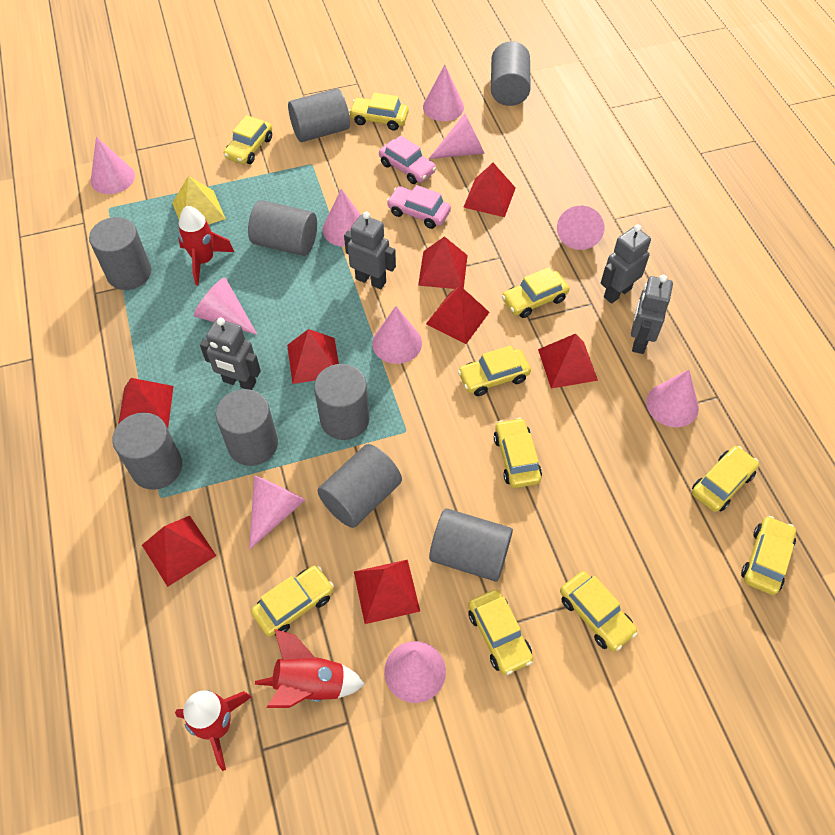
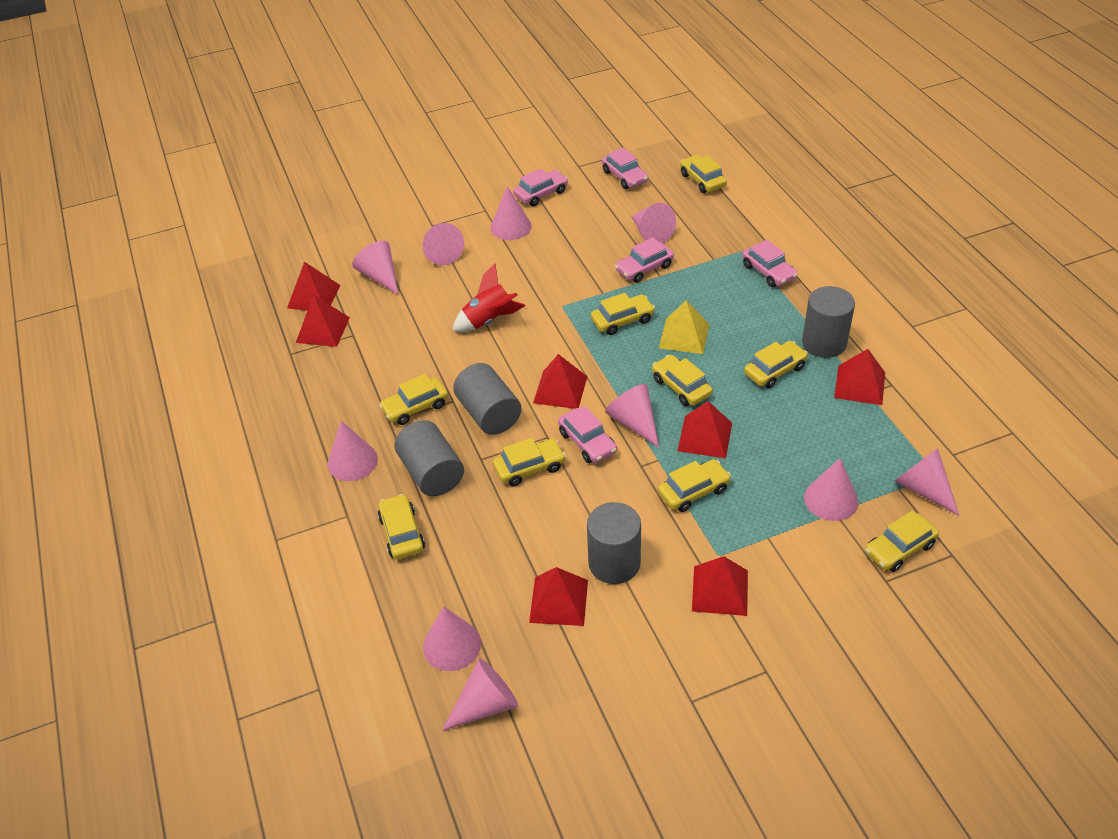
grey cylinder: [89,217,151,290] [112,412,182,490] [216,389,278,466] [248,200,317,256] [288,88,350,142] [314,364,370,440] [318,444,402,528] [429,508,513,582] [491,41,531,106] = 9 -> [394,420,464,496] [453,363,521,435] [587,502,641,584] [802,286,855,358] = 4
grey robot: [200,318,261,390] [344,212,396,289] [601,224,651,304] [631,275,673,354] = 4 -> none = 0
pink car: [379,135,436,184] [387,185,451,229] = 2 -> [513,169,568,206] [558,406,617,463] [602,147,648,189] [615,237,674,283] [742,240,798,287] = 5
red pyramid: [118,378,174,428] [142,516,216,587] [287,329,339,384] [354,560,420,624] [418,236,468,289] [426,286,490,344] [463,163,516,217] [538,334,598,389] = 8 -> [287,262,341,311] [296,295,350,347] [529,567,588,626] [533,354,587,409] [677,401,732,458] [692,556,748,616] [834,349,885,405] = 7
red rocket: [175,690,252,771] [178,206,234,285] [255,629,365,708] = 3 -> [452,264,526,332] = 1
yellow car: [224,115,272,164] [251,566,334,637] [349,93,409,131] [458,345,531,396] [468,590,533,675] [494,418,542,488] [502,267,570,318] [560,571,638,651] [692,446,759,512] [741,516,796,595] = 10 -> [378,494,425,559] [379,374,448,425] [493,438,566,486] [591,293,655,335] [652,355,713,406] [658,459,731,512] [680,155,727,193] [744,341,808,388] [865,511,939,572] = 9

